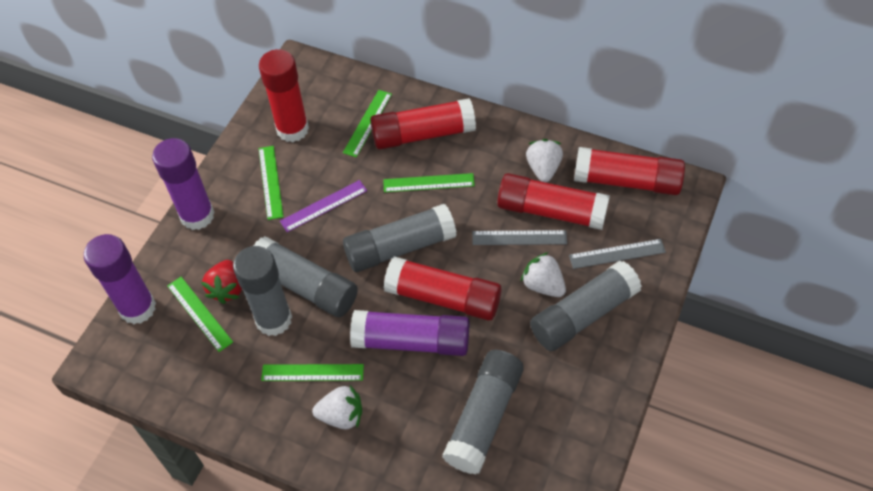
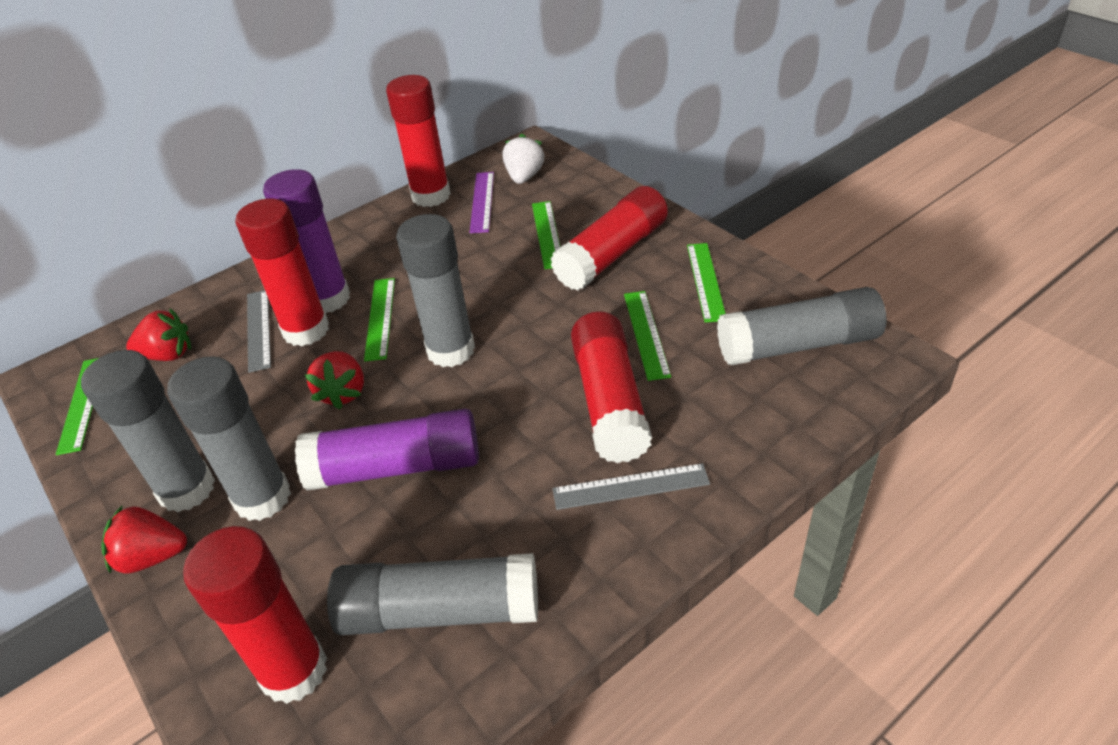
purple glue stick: [84,234,156,324] [152,138,215,230] [350,310,469,356] = 3 -> [263,169,350,313] [295,408,479,491] = 2
red strawberry: [201,260,242,304] = 1 -> [101,505,187,574] [126,308,191,361] [305,351,364,410] = 3
white strawberry: [312,385,362,429] [521,252,566,297] [526,139,563,182] = 3 -> [503,134,544,184] = 1

